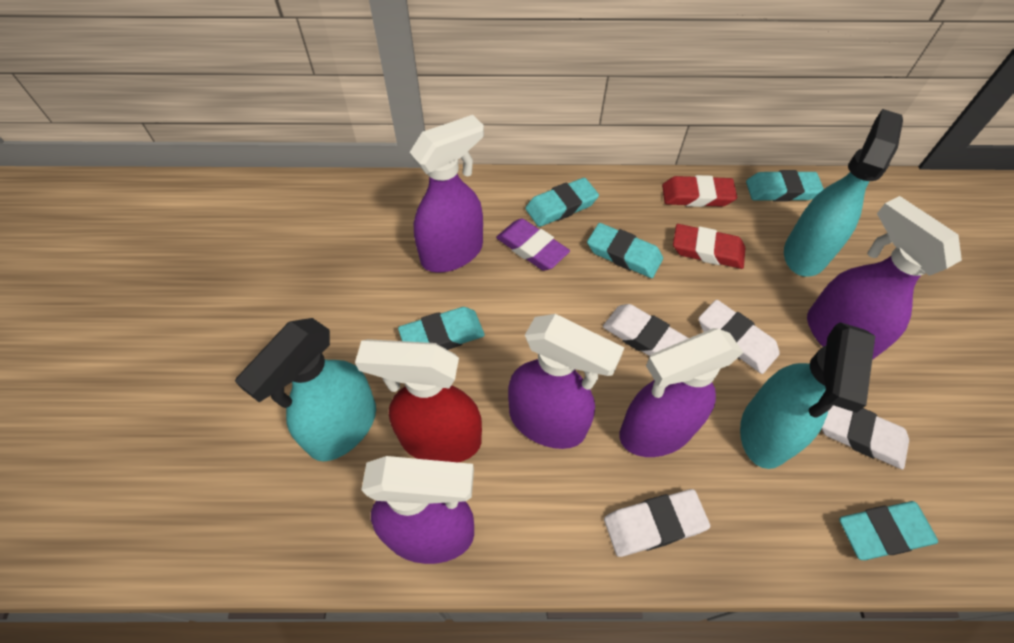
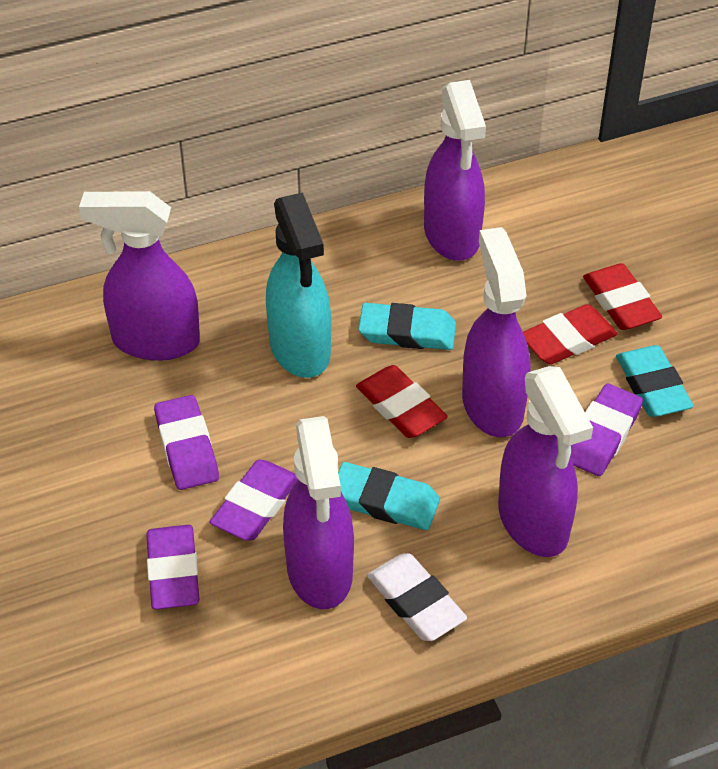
purple eraser: [496,218,570,271] = 1 -> [146,525,199,610] [154,395,219,490] [210,460,298,541] [570,384,643,476] = 4
red eraser: [662,175,737,207] [673,224,745,269] = 2 -> [356,365,448,438] [523,304,617,365] [583,263,662,330] = 3
red spray bottle: [355,339,482,462] = 1 -> none = 0
turquoise eraser: [398,307,485,350] [525,178,599,227] [587,223,663,278] [746,170,824,202] [839,501,938,560] = 5 -> [338,462,440,530] [358,303,456,350] [616,345,693,417] = 3
turquoise spray bottle: [235,318,376,461] [740,322,875,469] [784,109,903,277] = 3 -> [266,192,331,378] = 1
white eraser: [603,304,689,356] [604,489,710,557] [699,300,780,374] [821,405,909,470] = 4 -> [367,553,467,641] = 1

